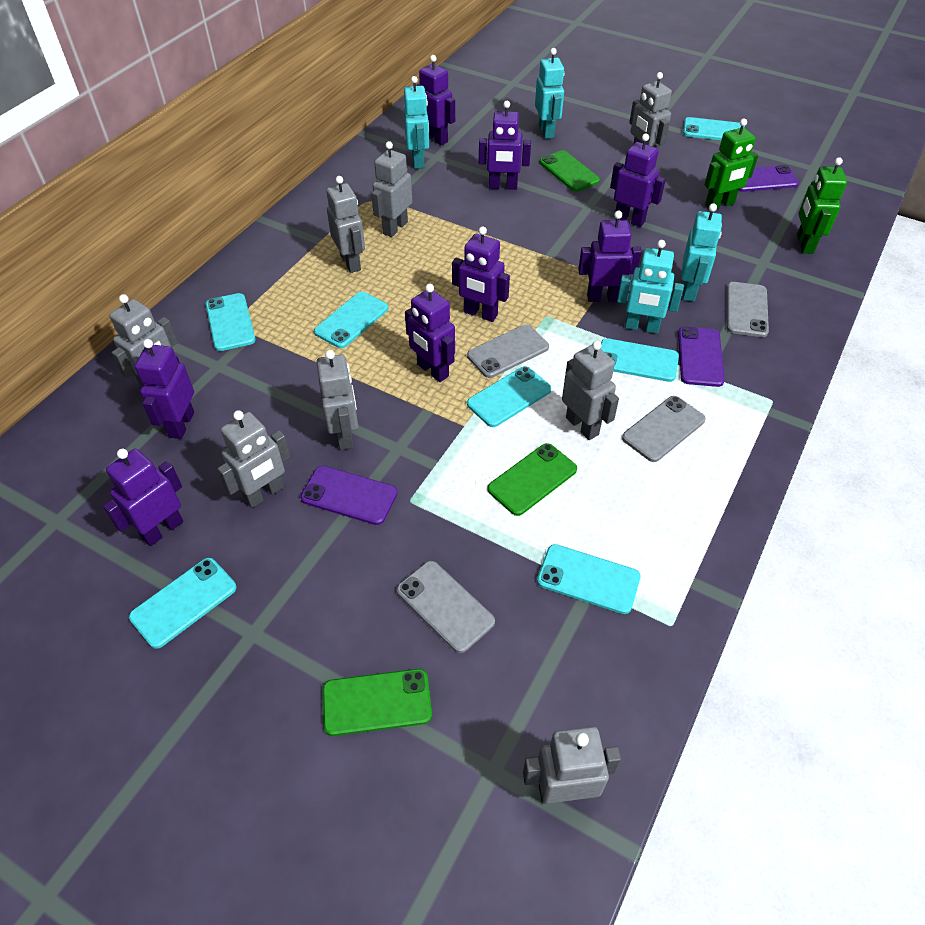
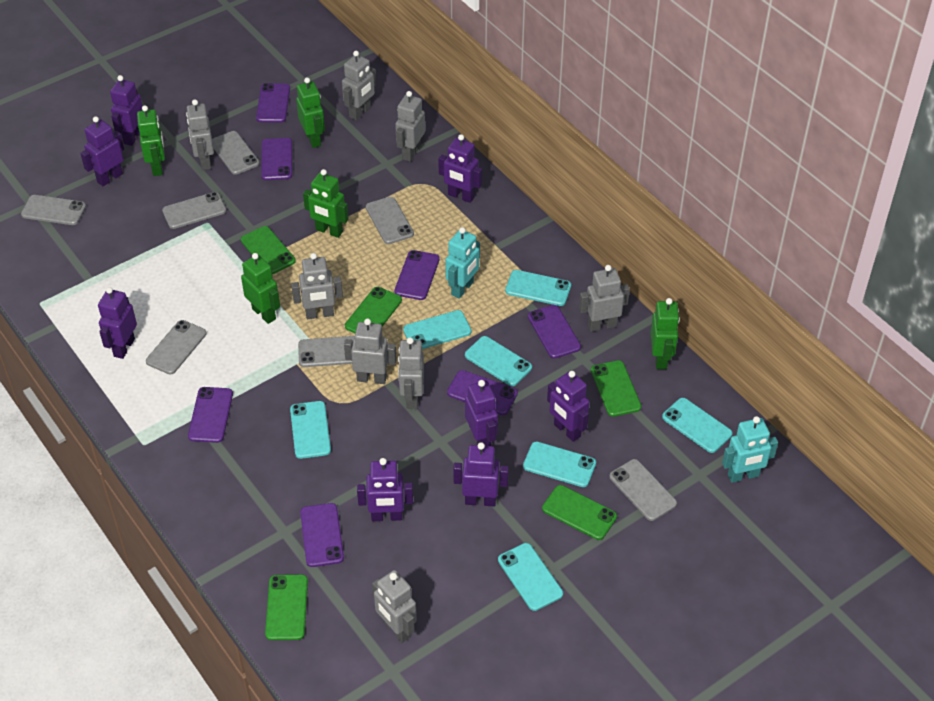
green phone: [323,669,432,736] [488,443,577,516] [540,150,600,192] = 3 -> [241,226,296,274] [265,574,308,640] [345,287,402,333] [542,485,617,540] [591,360,641,417] = 5
green robot: [704,118,758,209] [797,157,847,254] = 2 -> [137,105,165,176] [241,253,280,324] [296,77,325,148] [303,169,349,238] [650,298,680,369] = 5
grey phone: [397,561,495,653] [467,324,549,378] [622,396,706,462] [727,282,769,337] = 4 -> [21,195,86,225] [146,320,206,374] [162,192,226,229] [212,131,260,175] [298,336,355,367] [366,197,414,244] [609,459,677,521] = 7
purple phone: [301,466,397,525] [678,327,725,387] [739,165,799,192] = 3 -> [188,387,233,443] [256,83,290,123] [261,138,292,180] [300,503,344,567] [394,250,440,300] [447,370,518,415] [528,305,581,358] = 7
turquoise robot: [404,76,429,169] [535,48,564,139] [617,240,684,334] [681,203,722,302] = 4 -> [445,227,480,299] [722,416,778,483] = 2

